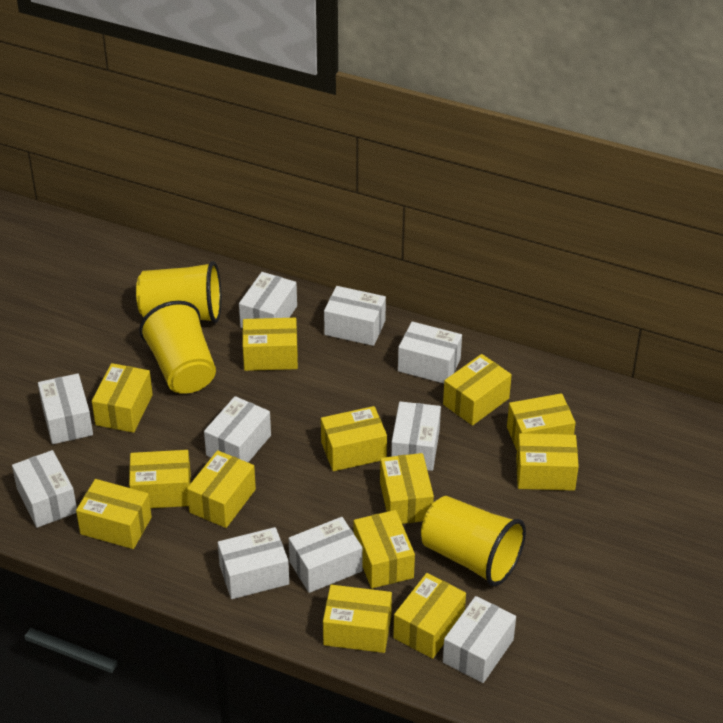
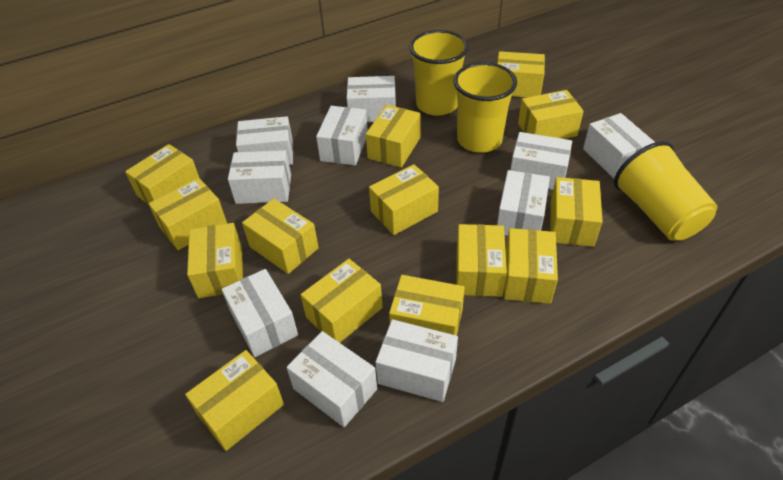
yellow box: [76,479,152,549] [92,363,153,433] [129,450,191,508] [187,450,256,528] [242,318,298,371] [321,406,387,471] [323,585,392,653] [354,510,415,588] [380,453,434,524] [393,573,466,659] [443,354,512,426] [507,393,576,450] [516,433,579,491] = 13 -> [125,144,199,205] [148,178,227,250] [185,350,284,451] [187,223,243,298] [242,198,319,274] [301,259,383,343] [366,105,421,168] [369,164,439,235] [389,275,465,336] [456,224,507,297] [497,51,545,98] [504,228,558,304] [518,90,584,139] [550,177,603,247] = 14

